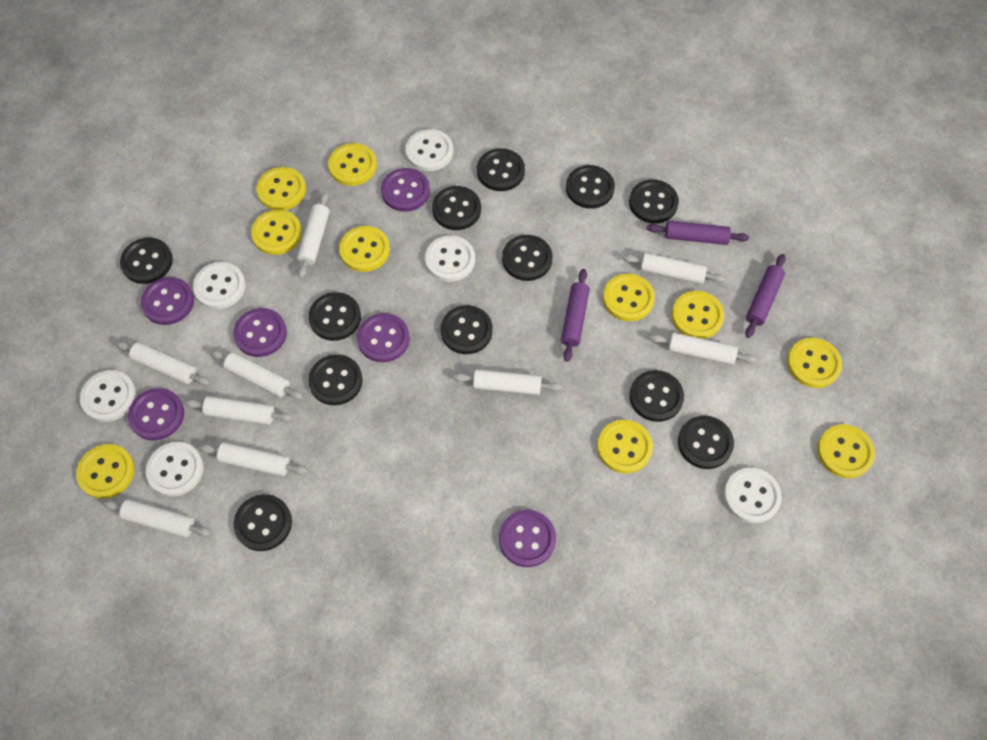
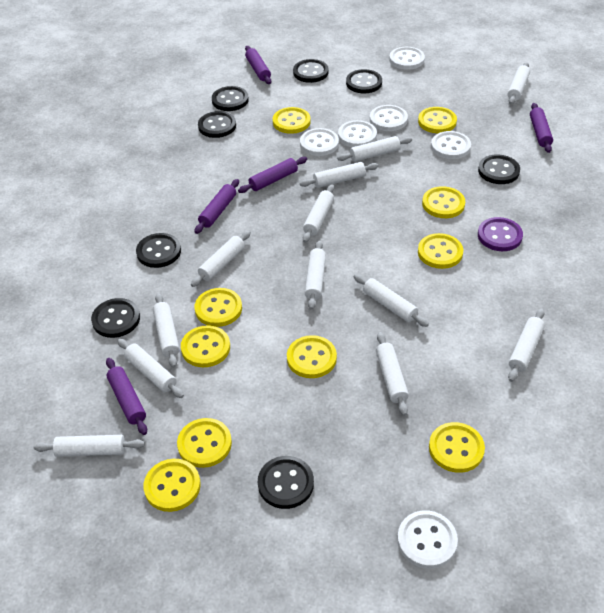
black button: [120,238,173,284] [234,494,292,551] [308,292,361,341] [308,354,363,405] [432,186,481,230] [441,305,493,354] [477,148,525,191] [502,235,553,281] [566,165,615,209] [629,179,679,224] [630,370,684,422] [678,416,734,469] = 12 -> [91,298,140,338] [136,233,181,268] [198,111,236,138] [212,86,249,111] [258,456,314,509] [293,59,329,83] [346,69,382,93] [478,154,520,184] = 8
purple button: [128,388,184,441] [141,277,194,325] [233,308,287,357] [357,313,410,362] [381,168,430,212] [499,510,556,567] = 6 -> [478,217,523,251] = 1
purple rolling pin: [561,269,590,362] [647,221,749,245] [745,254,786,338] = 3 -> [106,358,147,435] [194,179,239,234] [238,157,307,193] [245,46,271,84] [530,103,553,153] = 5
white rolling pin: [103,499,212,537] [116,341,210,386] [184,396,293,425] [199,442,308,476] [210,350,303,400] [297,192,330,279] [453,369,562,395] [623,253,725,284] [650,333,757,365] = 9 -> [34,435,145,457] [118,339,184,398] [153,293,180,368] [191,231,251,287] [300,162,379,188] [303,184,334,243] [305,240,326,310] [337,136,412,162] [354,274,429,327] [376,332,409,416] [508,62,530,104] [508,309,545,382] = 12

